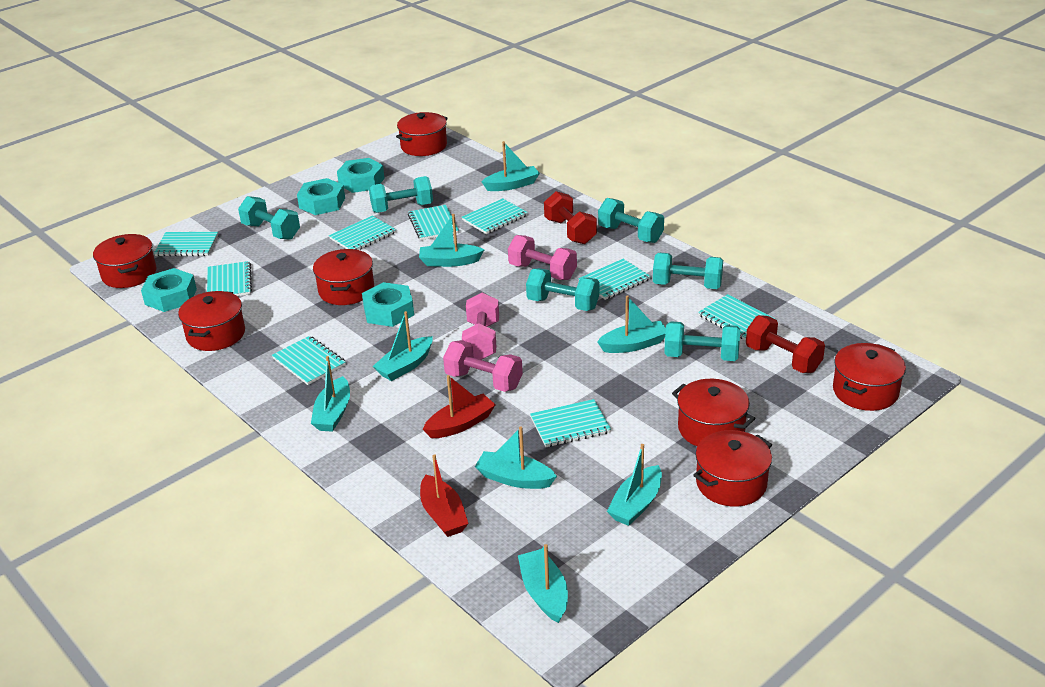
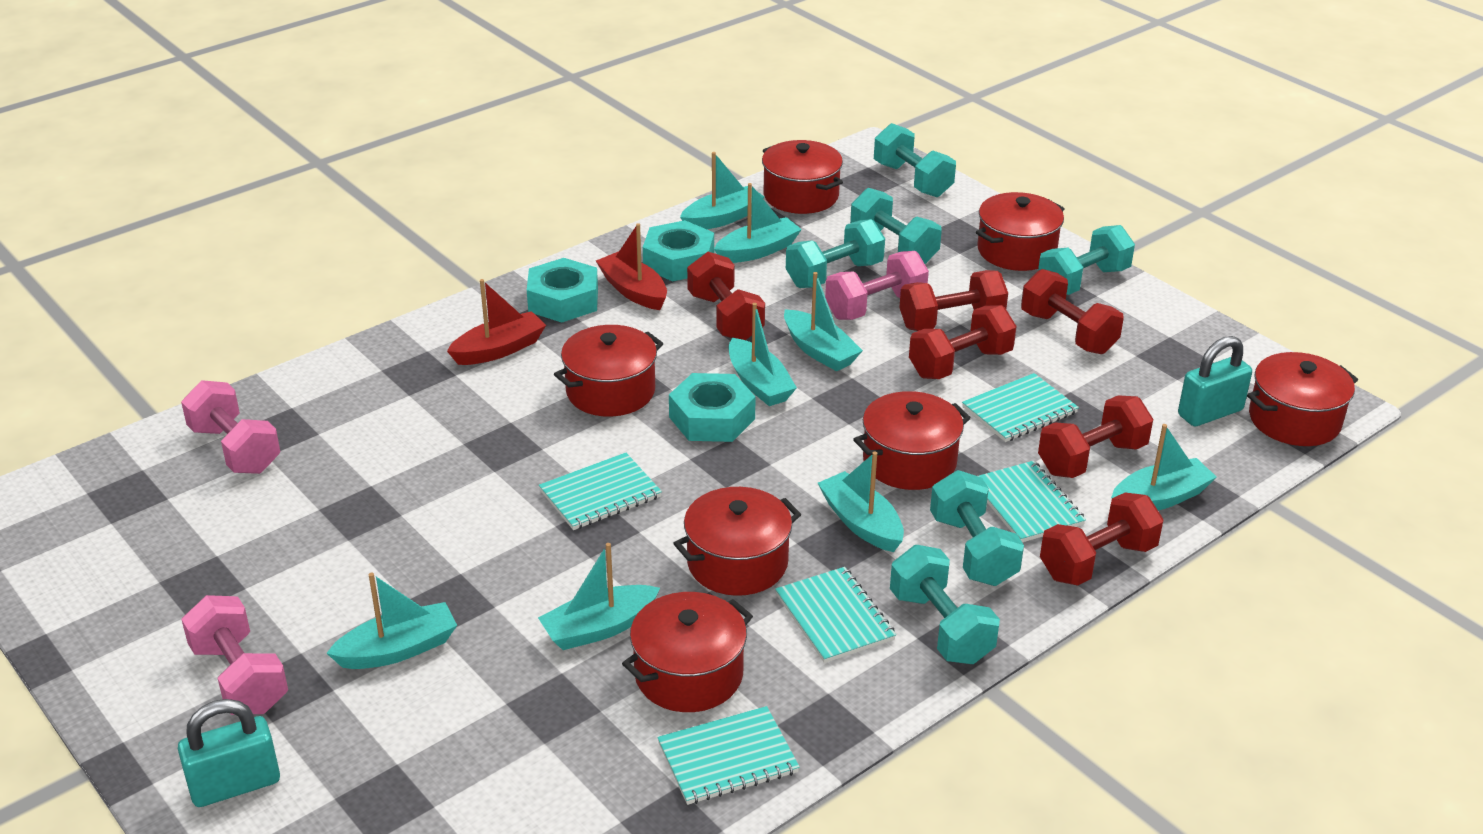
red dumbbell: [544,191,597,244] [746,315,825,373] = 2 -> [687,252,765,340] [899,270,1008,331] [909,305,1017,379] [1021,269,1124,354] [1038,395,1153,478] [1040,493,1164,586] = 6
turquoise notebook: [154,232,218,256] [207,261,252,296] [272,336,346,385] [329,216,396,250] [408,205,459,240] [462,198,528,234] [530,399,611,447] [578,259,651,300] [698,294,775,340] = 9 -> [539,453,662,530] [657,706,800,805] [775,567,896,663] [962,373,1079,442] [978,461,1086,542] = 5
turquoise nut: [141,268,197,312] [297,178,345,215] [337,158,385,193] [362,282,414,327] = 4 -> [527,258,598,322] [643,220,714,282] [669,373,756,442] = 3
turquoise padlock: none = 0 -> [178,699,280,807] [1178,336,1252,426] = 2

